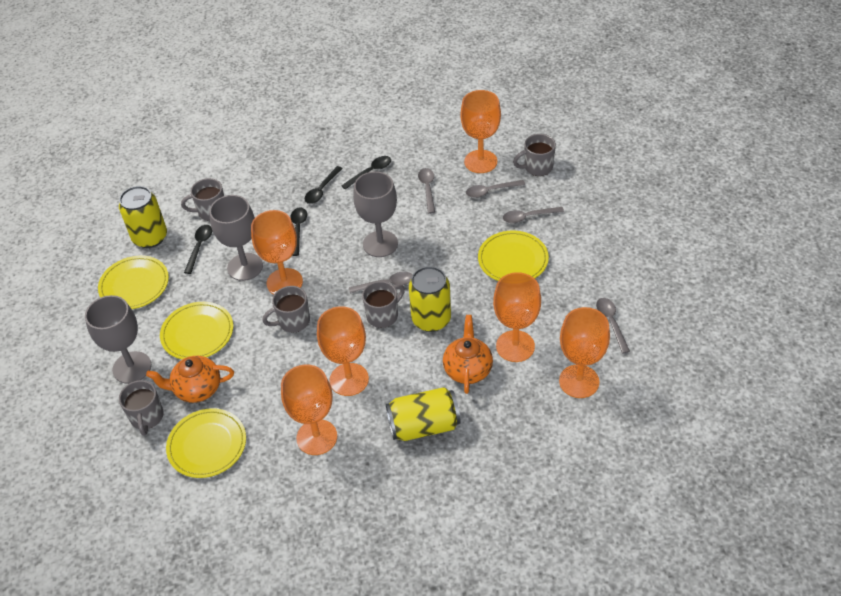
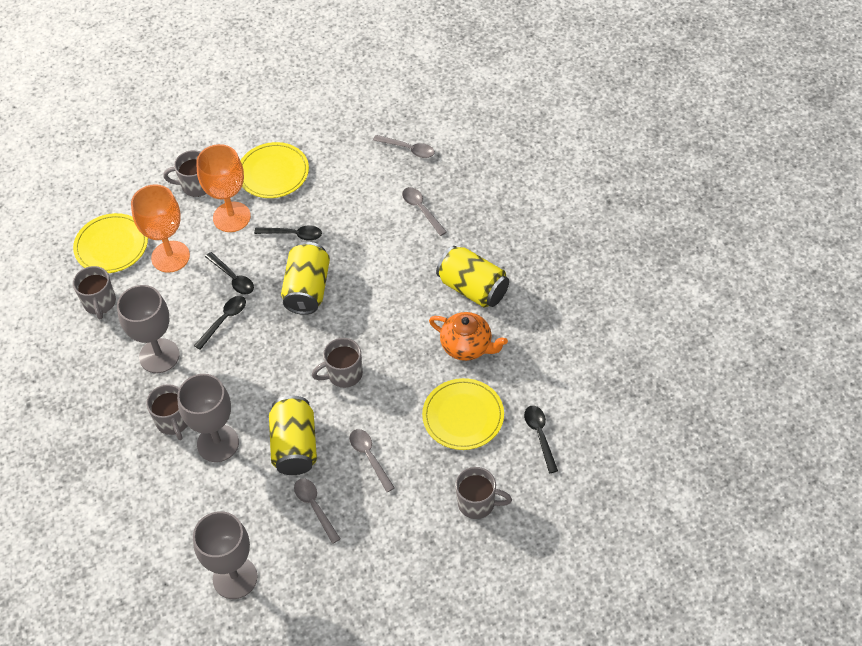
grey spoon: [349,271,413,293] [418,168,435,214] [466,180,525,198] [503,207,564,223] [596,298,630,353] = 5 -> [294,478,340,544] [349,429,395,492] [373,135,435,158] [402,187,447,236] = 4
orange goblet: [251,210,303,295] [281,364,337,455] [317,306,369,396] [460,90,501,173] [493,272,541,362] [559,307,610,398] = 6 -> [131,184,190,273] [196,144,251,232] = 2
orange teapot: [146,356,234,403] [443,315,493,394] = 2 -> [429,312,508,361] = 1
yellow plate: [98,256,169,309] [160,302,233,360] [166,408,246,478] [478,231,549,281] = 4 -> [73,213,148,273] [240,142,309,198] [422,378,504,450] = 3

